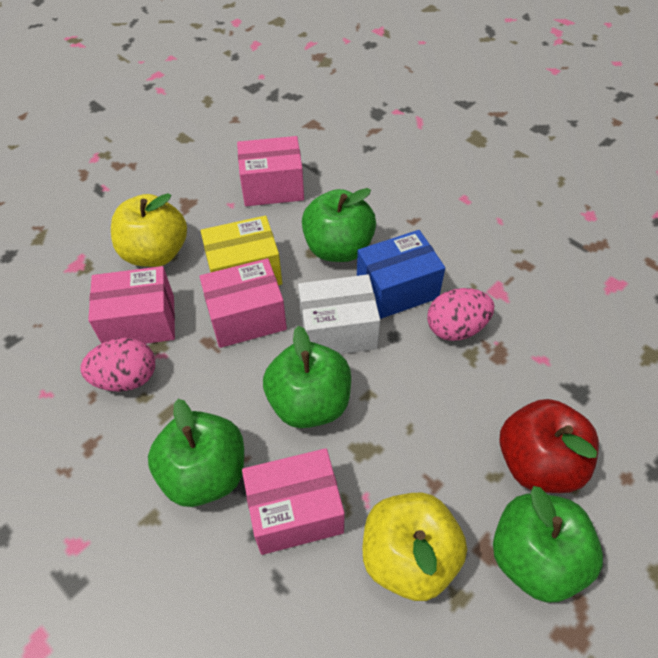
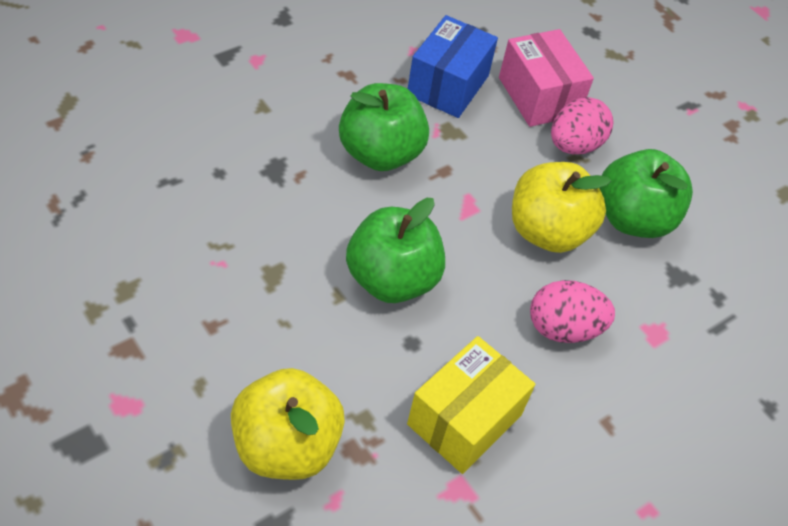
green apple: [148,399,244,507] [263,326,351,428] [302,188,376,262] [493,486,603,603] = 4 -> [339,83,429,171] [346,198,445,303] [599,149,693,238] = 3
pink box: [88,266,175,344] [199,258,287,348] [237,136,304,206] [242,448,345,555] = 4 -> [499,29,594,127] = 1
red apple: [499,399,599,493] = 1 -> none = 0
white box: [298,274,380,354] = 1 -> none = 0

